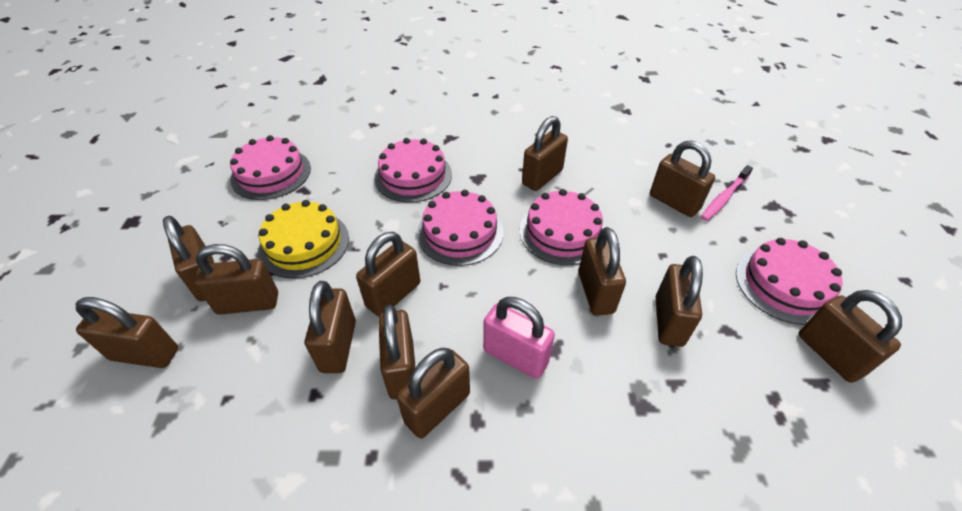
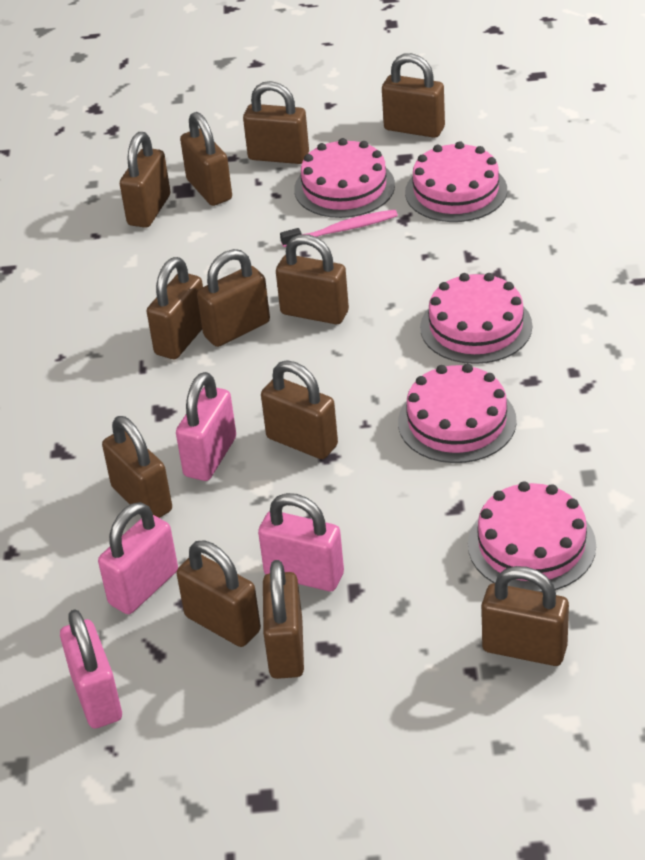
pink padlock: [483,297,555,379] = 1 -> [60,609,122,729] [98,502,178,614] [176,372,236,481] [258,493,344,591] = 4
yellow cake: [258,200,349,279] = 1 -> none = 0

